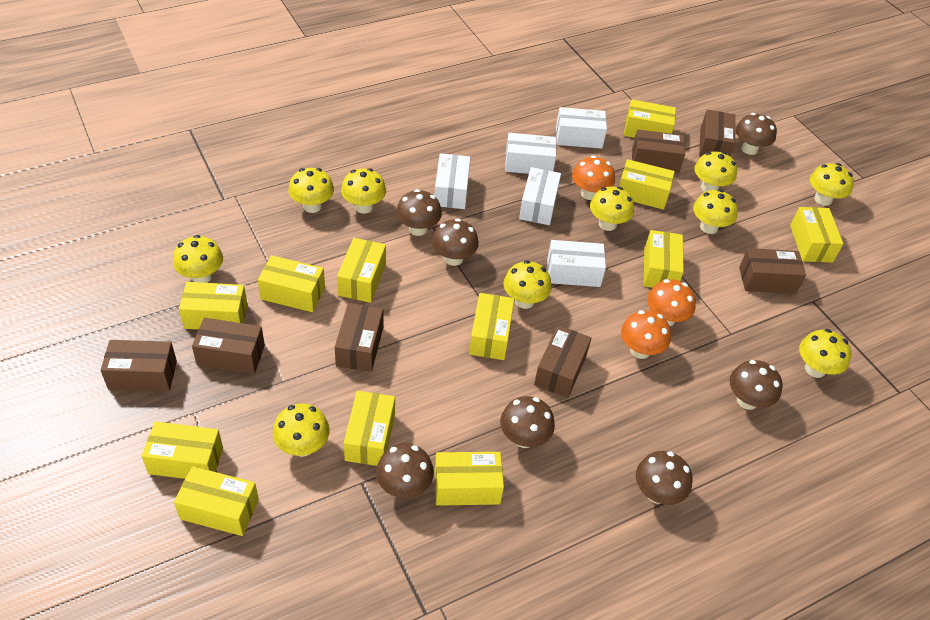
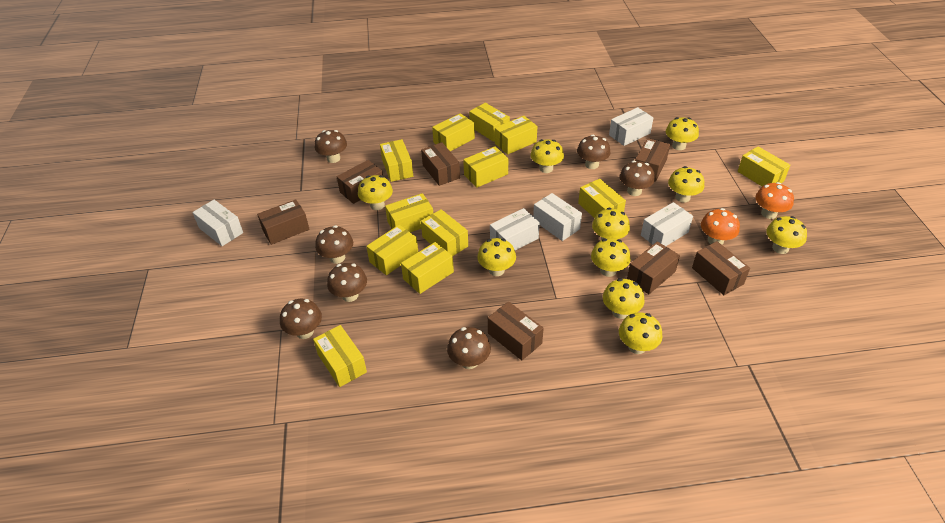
orange mushroom: [572,156,615,200] [621,310,671,359] [647,279,696,326] = 3 -> [701,208,740,245] [755,182,794,219] = 2

